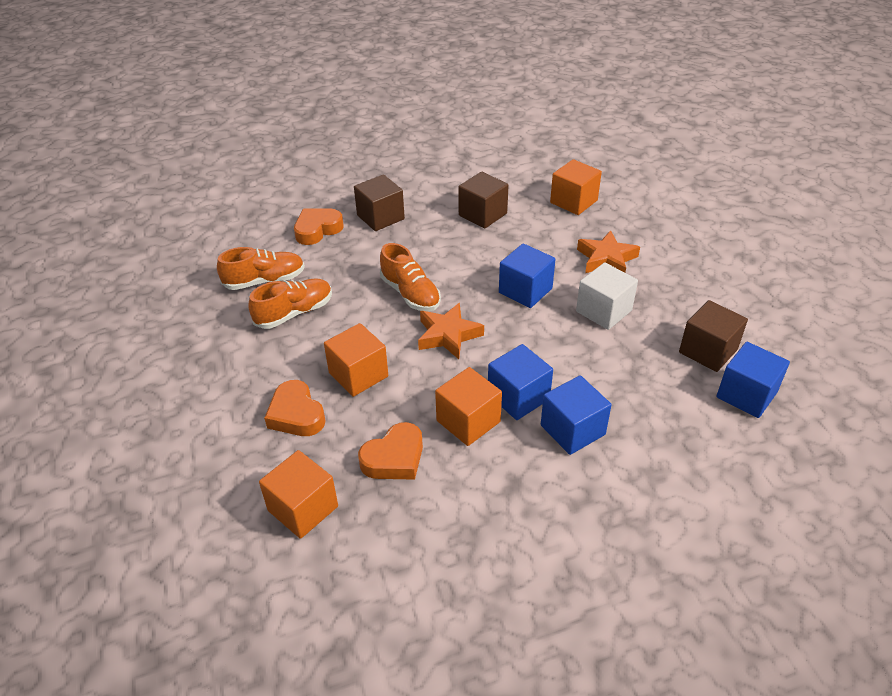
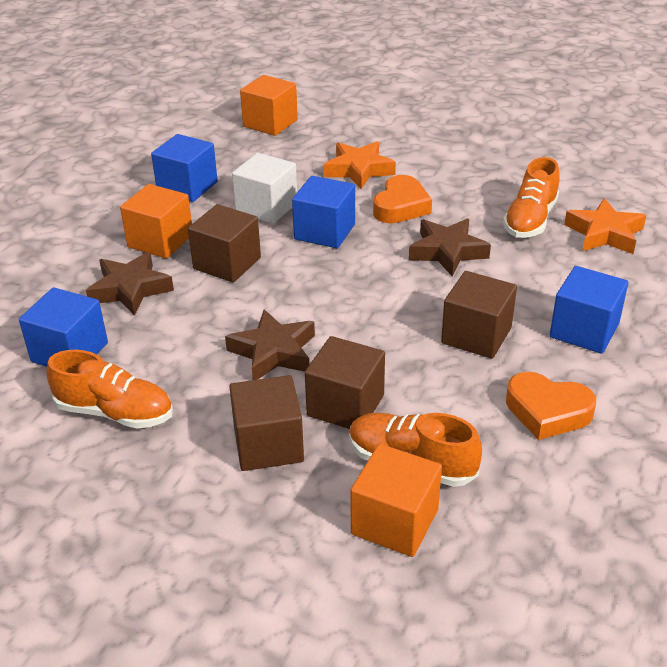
brown cube: [354,174,405,231] [458,172,508,229] [679,300,748,372] = 3 -> [188,204,261,282] [229,375,304,471] [305,336,385,429] [441,271,517,359] = 4
brown star: none = 0 -> [86,252,174,316] [225,309,315,380] [409,218,491,276] = 3
orange cube: [259,450,338,539] [324,323,388,397] [435,367,502,446] [550,159,602,215] = 4 -> [120,184,192,259] [240,75,298,136] [350,444,442,557] = 3
orange heart: [264,380,326,436] [294,209,344,245] [358,422,423,480] = 3 -> [373,175,432,223] [506,372,596,440] = 2

